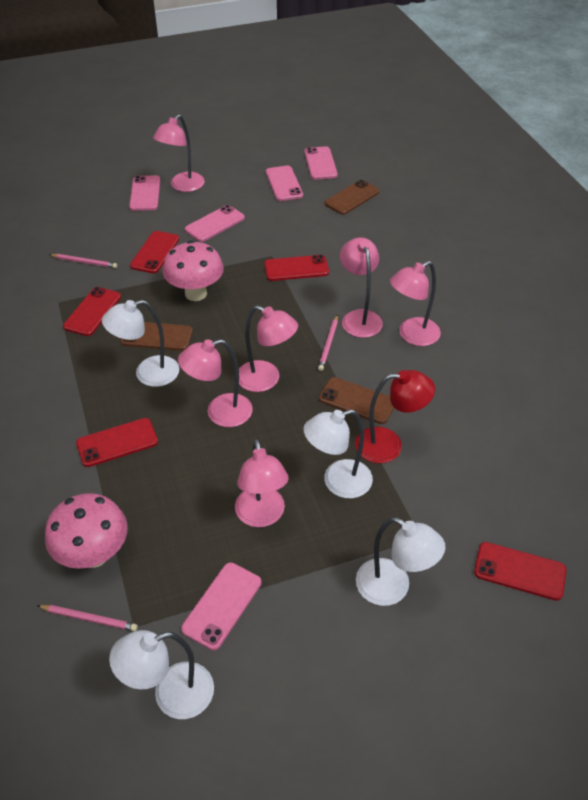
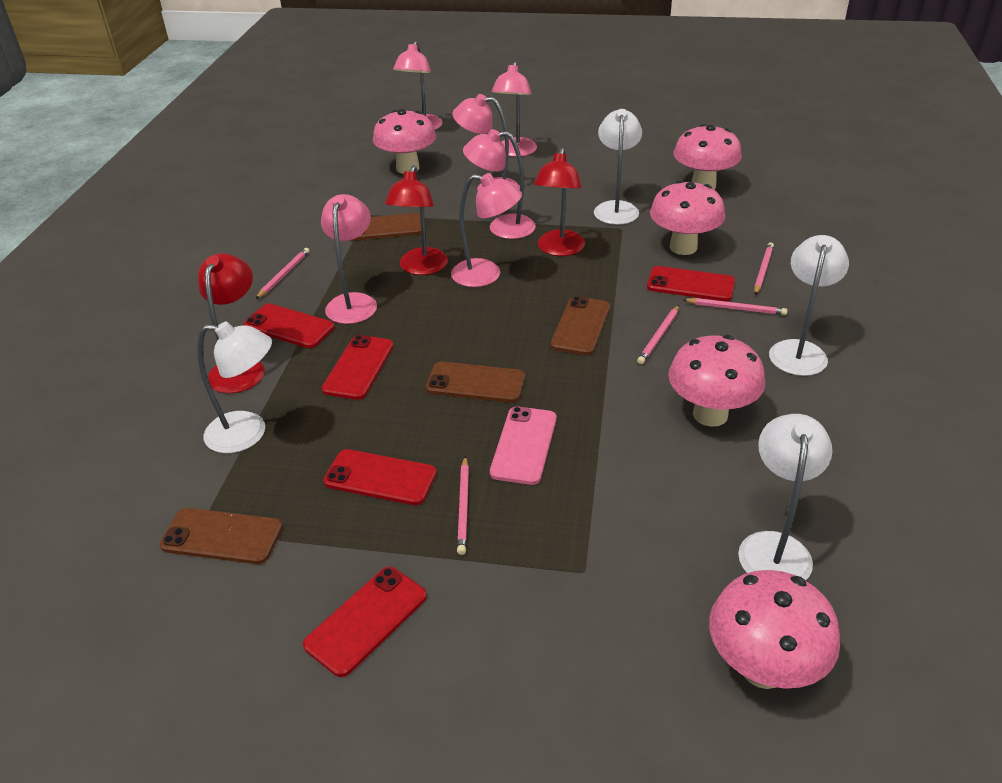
brown phone: [121,322,193,351] [319,377,394,424] [325,180,379,215] = 3 -> [159,508,283,564] [352,213,421,240] [426,362,525,403] [550,296,610,355] = 4
pink mushroom: [45,493,128,569] [163,240,224,301] = 2 -> [373,109,436,174] [650,180,726,255] [668,335,765,427] [674,124,742,190] [709,570,840,689] = 5
pink pencil: [37,605,138,631] [50,254,117,268] [318,315,338,371] = 3 -> [256,248,310,299] [457,456,469,555] [637,305,679,364] [683,298,788,315] [754,242,774,295] = 5
pink phone: [129,175,160,211] [181,562,261,650] [185,205,245,242] [266,166,303,201] [304,146,338,180] = 5 -> [490,406,557,485] = 1
red lamp: [355,370,435,463] = 1 -> [198,253,265,393] [385,165,448,275] [534,148,585,256] = 3

